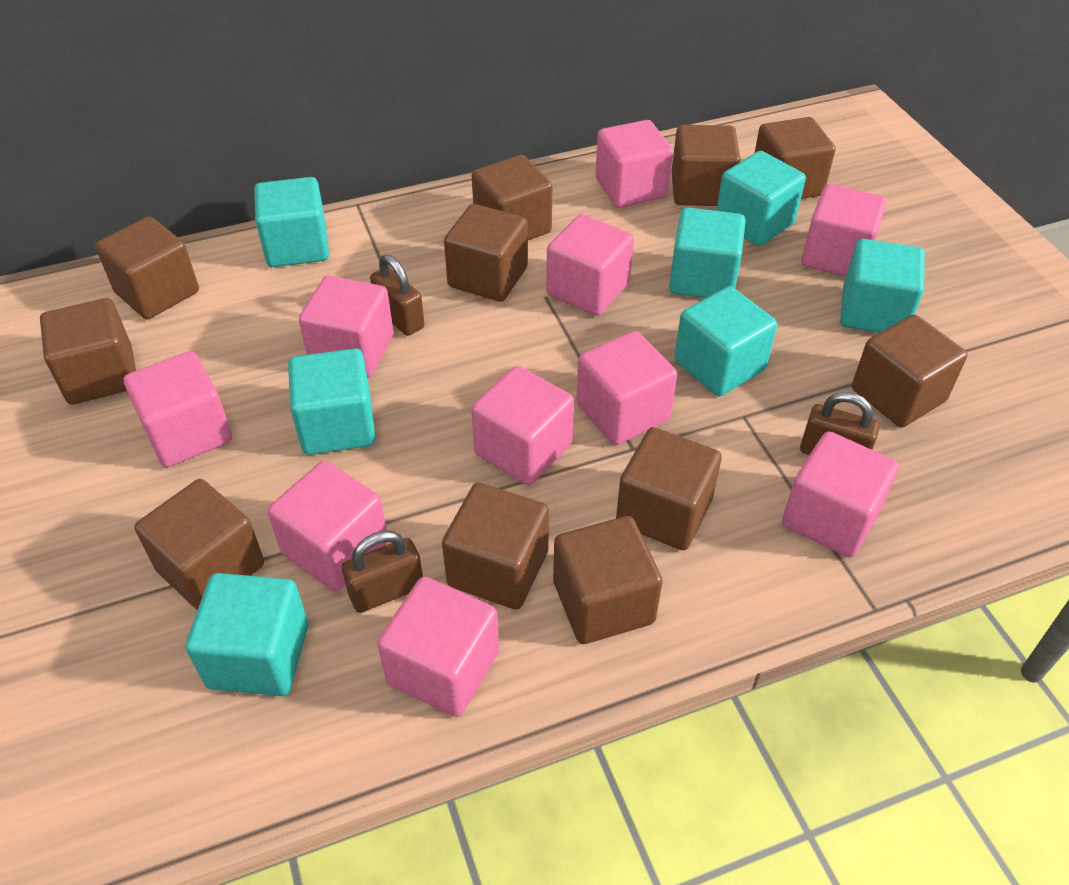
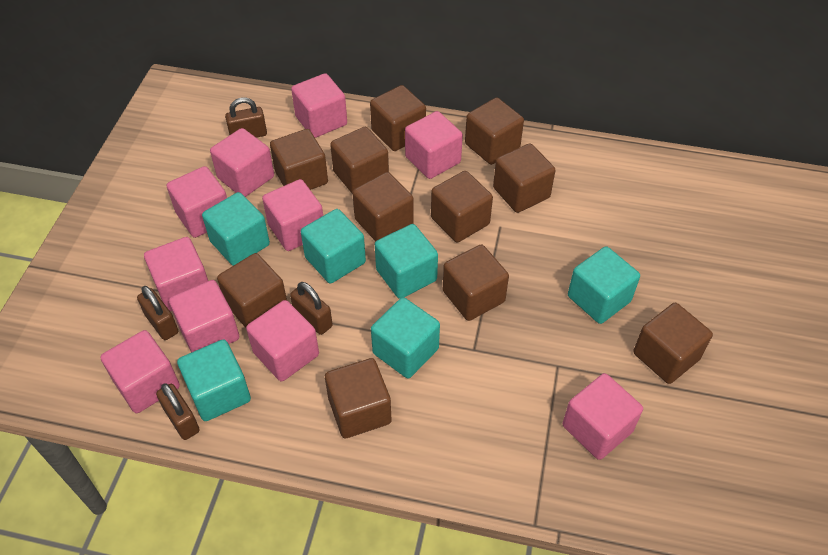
brown padlock: [342,531,423,613] [370,255,425,336] [800,392,880,455] = 3 -> [137,286,178,340] [156,383,200,440] [225,97,267,138] [290,282,333,335] = 4
turquoise cube: [186,573,308,696] [254,177,329,267] [288,348,376,455] [669,207,746,298] [674,286,777,396] [716,151,806,246] [840,239,925,333] = 7 -> [177,339,251,421] [202,192,270,266] [301,209,366,283] [371,297,440,378] [375,224,438,299] [568,246,640,324] = 6

